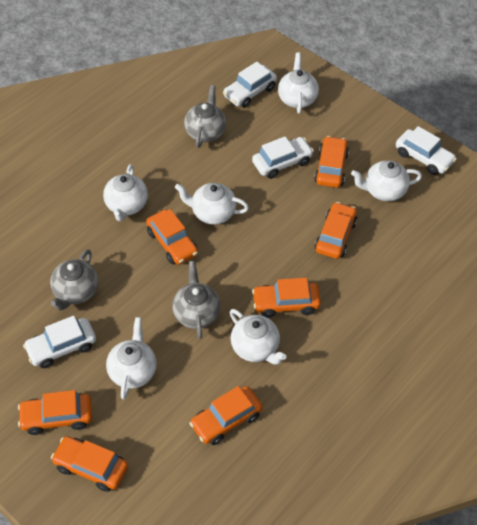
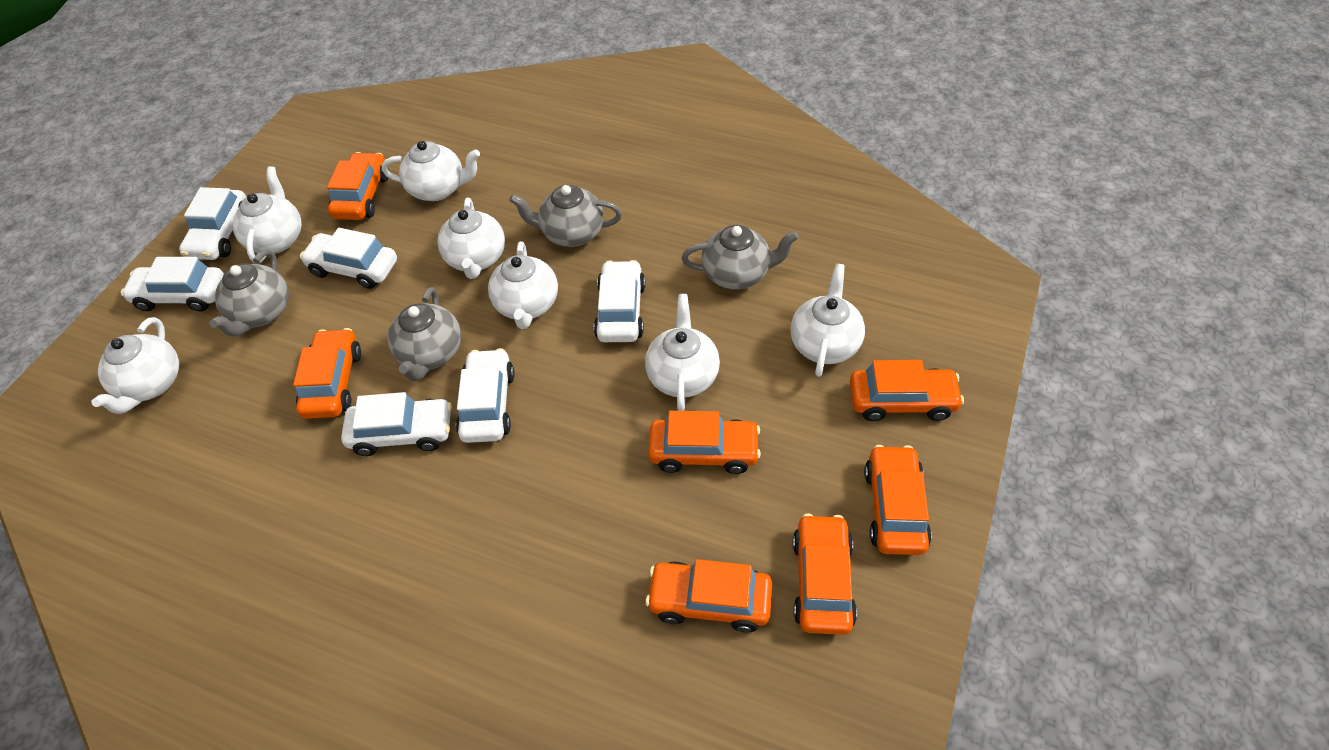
grey teapot: [50,249,98,311] [172,261,221,339] [184,85,226,148] = 3 -> [209,250,289,337] [387,287,461,381] [509,185,622,247] [682,225,799,290] = 4
white car: [23,316,96,368] [223,62,277,108] [252,137,314,179] [396,126,457,175] = 4 -> [121,257,224,312] [179,187,246,260] [300,228,397,289] [341,392,452,456] [456,348,515,443] [594,260,645,342] = 6
white teapot: [103,164,148,222] [106,317,157,400] [175,183,249,225] [230,309,286,365] [278,52,319,114] [351,161,422,201] = 6 -> [91,317,179,414] [232,166,302,263] [382,141,480,201] [437,198,505,279] [488,241,558,329] [645,294,720,411] [791,263,865,377] = 7

